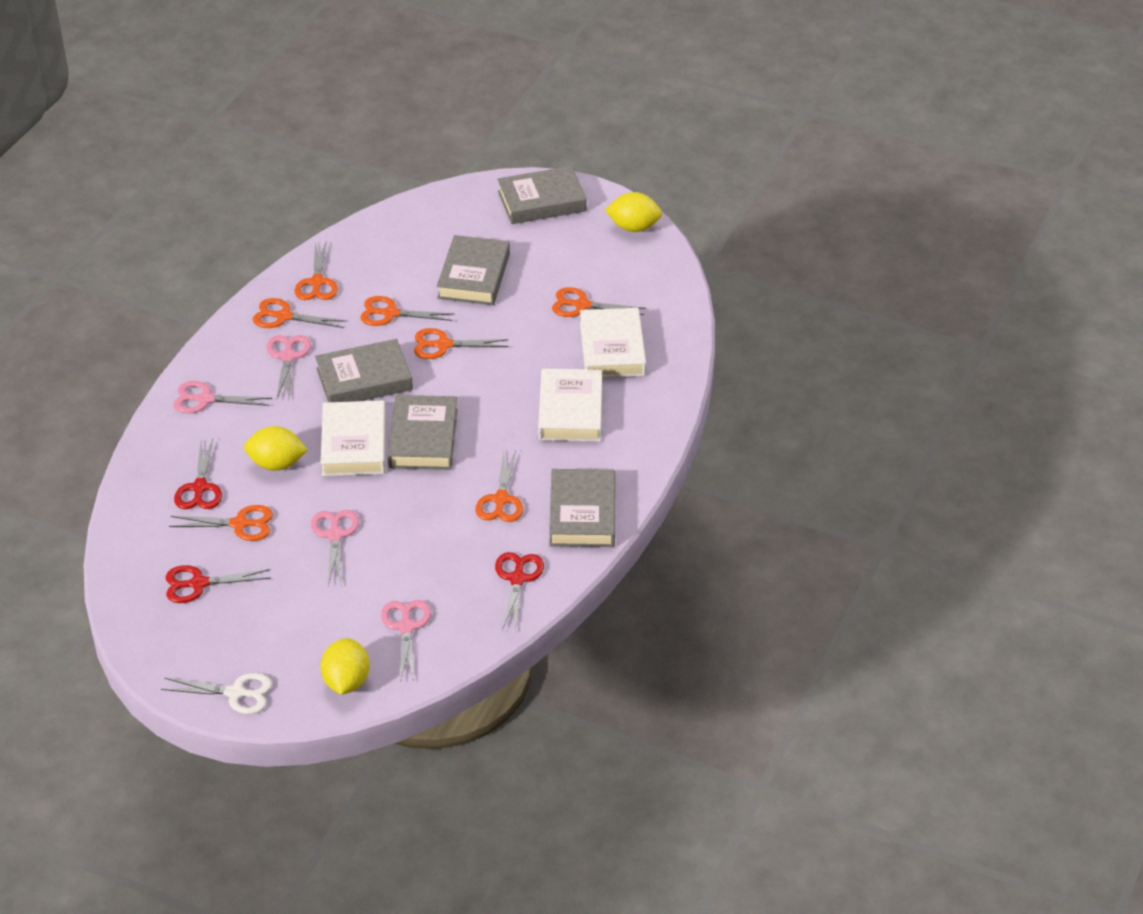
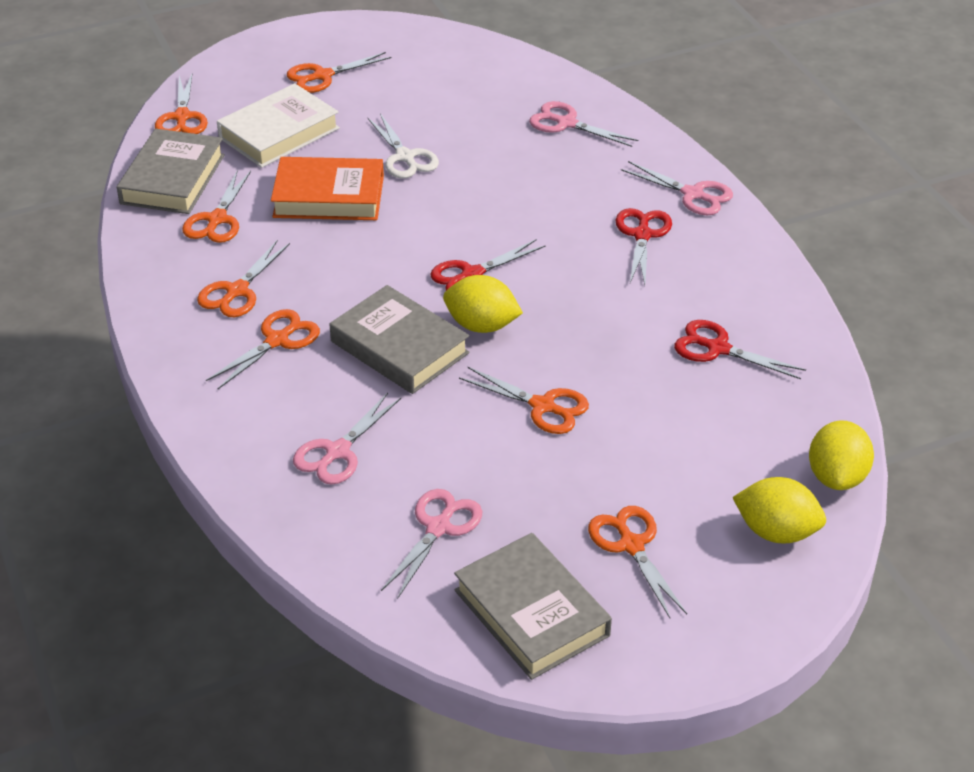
grey book: [315,339,413,402] [388,395,458,470] [437,235,510,305] [497,166,587,224] [549,469,615,547] = 5 -> [117,129,225,214] [330,285,470,394] [454,533,612,680] = 3
orange book: none = 0 -> [271,157,384,220] = 1
white book: [321,400,386,476] [538,369,602,442] [580,308,646,378] = 3 -> [217,83,340,168] = 1

